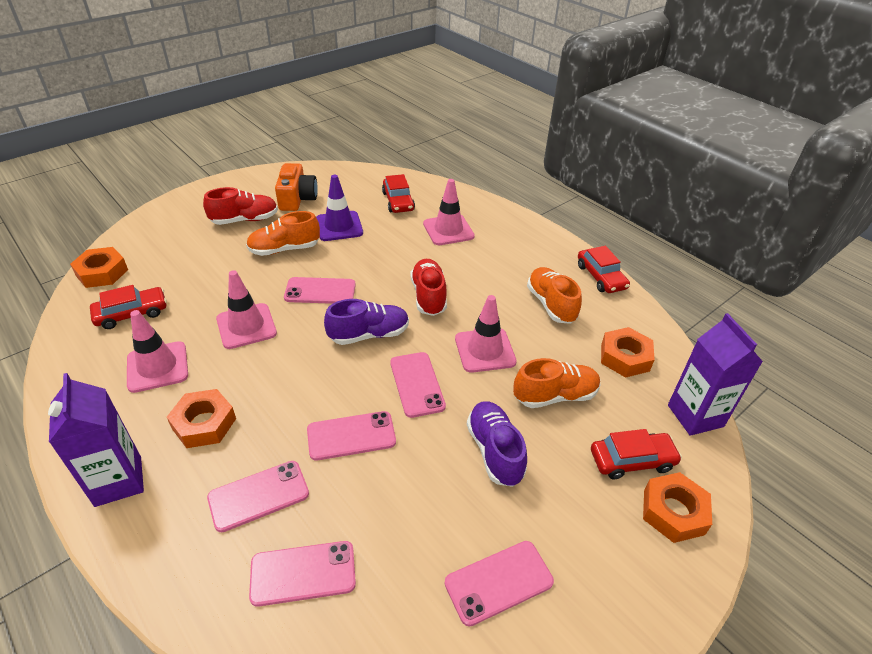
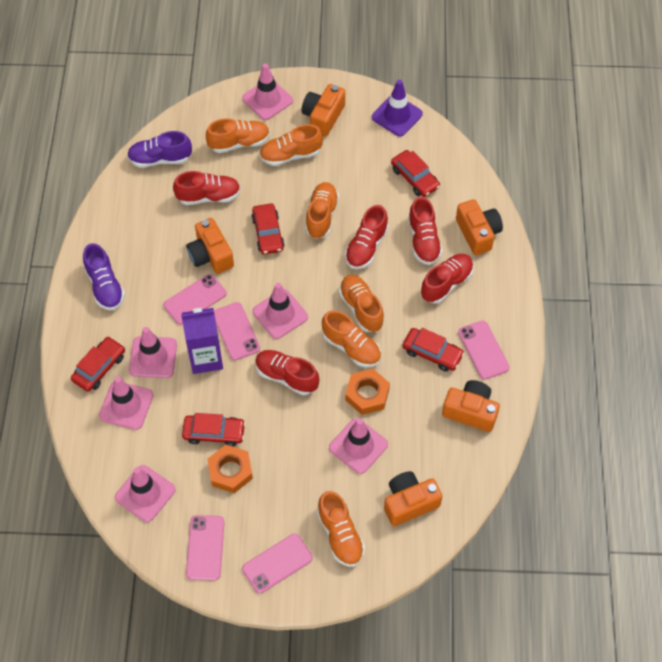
orange camera: [275,163,318,211] = 1 -> [186,218,234,274] [301,84,345,137] [384,471,442,526] [442,380,500,432] [456,199,503,255] = 5
orange nut: [70,247,128,288] [167,389,236,448] [601,327,655,378] [643,472,712,543] = 4 -> [207,445,253,493] [345,369,390,415] = 2
orange shoe: [246,211,320,256] [513,358,600,408] [527,267,582,324] = 3 -> [206,118,270,153] [259,124,323,166] [305,182,339,239] [317,491,365,567] [322,310,381,367] [339,275,384,332] = 6
pink phone: [207,461,309,532] [249,541,356,607] [284,277,356,304] [307,411,396,461] [390,352,446,418] [445,541,554,626] = 6 -> [163,274,227,325] [186,515,224,581] [214,302,260,360] [242,533,313,594] [458,320,510,380] = 5
pink traffic cone: [127,310,188,393] [216,270,277,349] [423,179,475,245] [455,295,517,373] = 4 -> [99,377,154,430] [115,465,176,522] [129,327,177,378] [242,63,293,120] [253,283,308,339] [329,418,388,474] = 6
purple carton: [48,373,144,507] [668,313,763,436] = 2 -> [181,308,223,374] = 1
red car: [90,285,167,329] [382,174,415,213] [578,246,630,293] [591,429,682,479] = 4 -> [71,336,125,392] [182,413,246,447] [251,203,285,255] [391,150,440,197] [402,328,464,372] = 5
red shoe: [203,187,278,225] [410,259,447,316] = 2 -> [173,171,241,205] [255,350,319,395] [345,205,388,269] [408,197,443,265] [421,254,474,304] = 5

